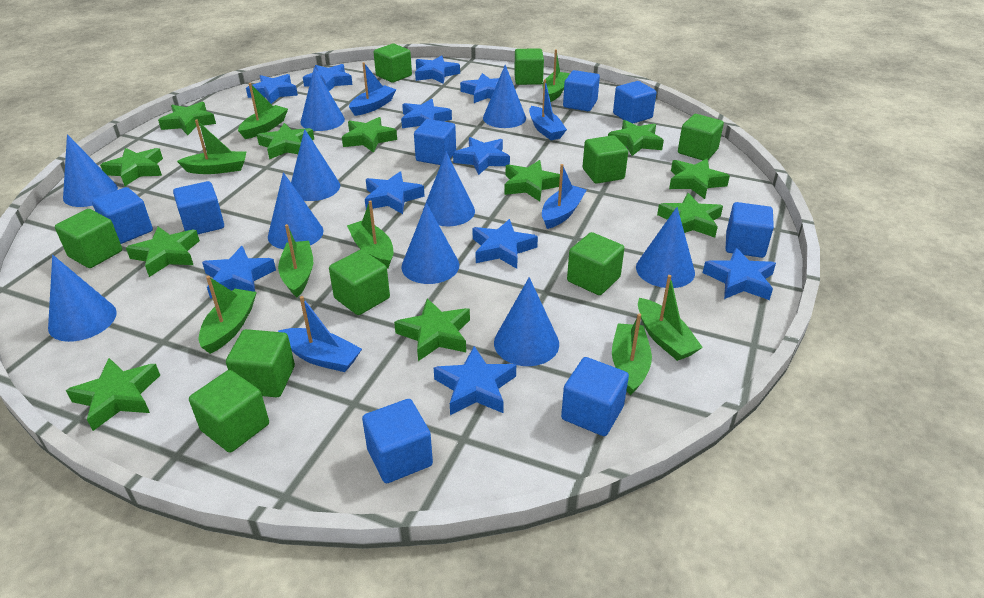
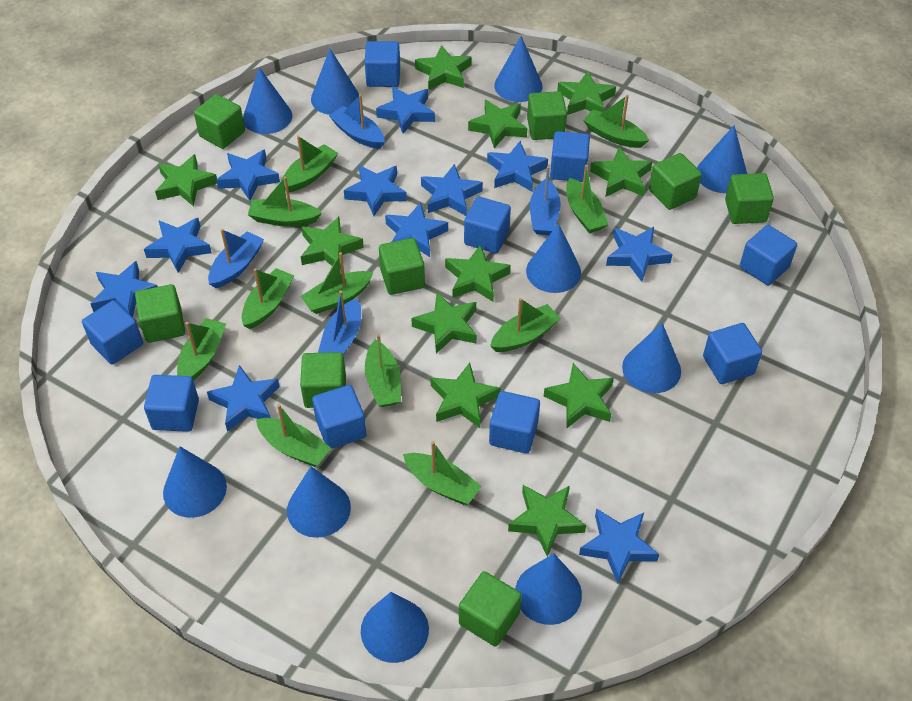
blue cube: [92,187,153,244] [173,181,224,234] [362,399,433,483] [414,119,456,165] [561,357,629,436] [563,70,600,111] [613,81,656,123] [726,202,774,258] = 8 -> [82,300,143,364] [144,375,199,432] [312,385,366,449] [365,41,400,87] [464,196,511,253] [489,391,540,454] [550,131,590,182] [703,323,762,384] [740,225,797,286] = 9
green boat: [177,119,247,174] [199,276,257,354] [238,83,288,139] [278,224,313,297] [347,200,393,269] [542,49,569,102] [612,313,652,395] [638,275,703,361] = 8 -> [177,318,226,381] [242,268,294,329] [248,176,322,227] [256,404,331,467] [282,136,338,192] [301,252,374,314] [365,334,401,407] [403,441,482,505] [490,298,561,352] [566,165,609,233] [583,95,649,148] = 11
green cube: [55,209,122,268] [189,370,269,453] [226,329,295,397] [329,250,390,315] [374,44,412,83] [514,49,544,85] [567,232,625,295] [582,135,628,184] [678,114,724,160] = 9 -> [135,284,185,343] [194,94,245,149] [300,352,346,408] [379,238,425,295] [459,571,522,647] [527,91,567,140] [649,153,702,210] [725,173,774,224] = 8

